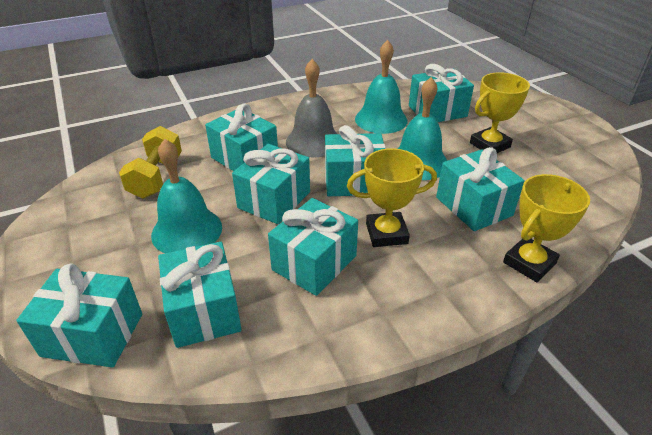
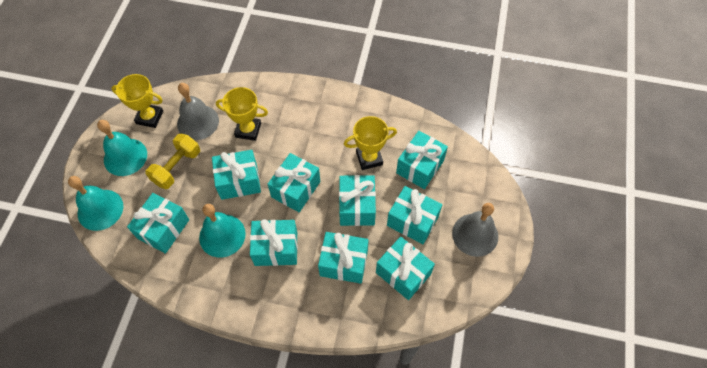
grey bell: [286,59,337,157] = 1 -> [177,83,219,140] [452,203,498,257] = 2
turquoise gift: [16,263,142,368] [158,242,242,348] [205,103,278,171] [232,144,310,224] [268,198,358,296] [325,125,386,196] [409,64,474,122] [436,147,525,231] = 8 -> [127,193,189,254] [212,150,261,200] [250,219,298,266] [268,153,321,212] [318,232,369,284] [339,175,376,226] [376,237,435,300] [387,186,442,244] [396,131,448,189] = 9

